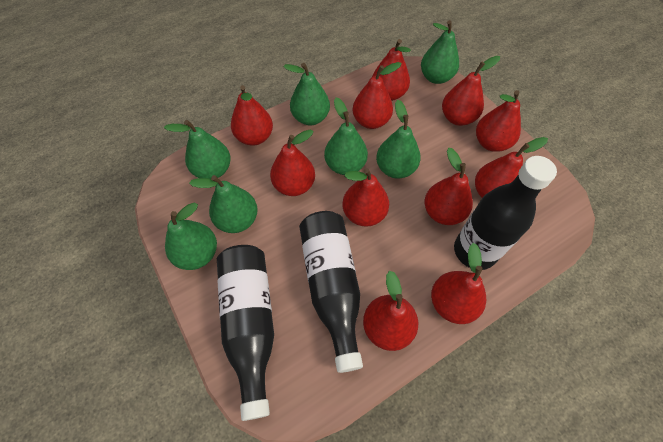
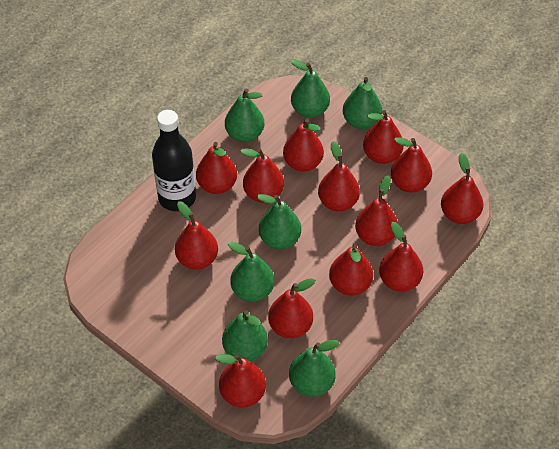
black bottle: [217,245,274,421] [299,211,363,373] [454,156,557,270] = 3 -> [152,110,196,211] = 1
red pear: [231,85,273,146] [270,130,315,196] [342,168,389,227] [353,62,402,129] [363,271,418,351] [372,39,411,101] [424,148,473,225] [431,243,486,324] [442,56,500,126] [475,137,548,198] [476,90,521,152] = 11 -> [175,201,218,269] [196,142,237,194] [215,354,266,408] [240,148,284,203] [268,278,315,338] [283,119,324,171] [318,141,360,211] [329,244,373,296] [355,175,398,246] [363,110,404,164] [379,222,423,292] [391,137,432,193] [441,153,483,224] = 13

